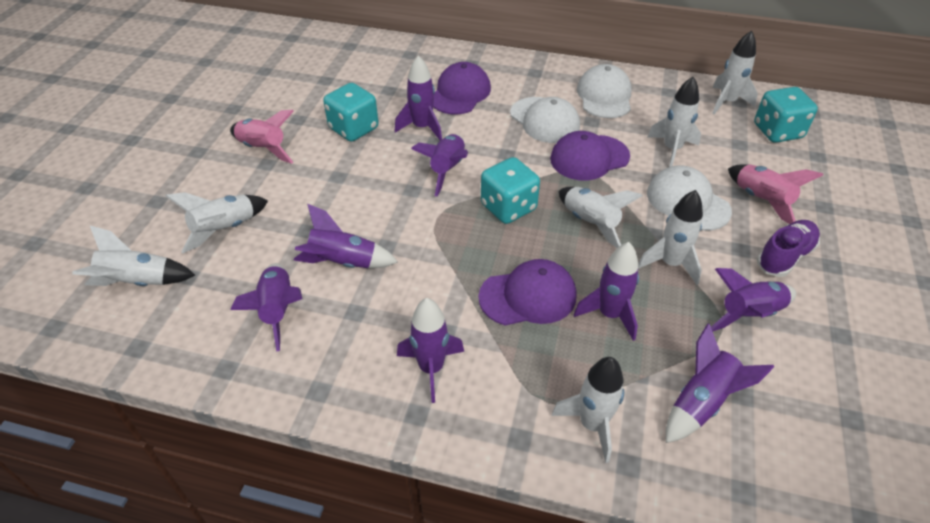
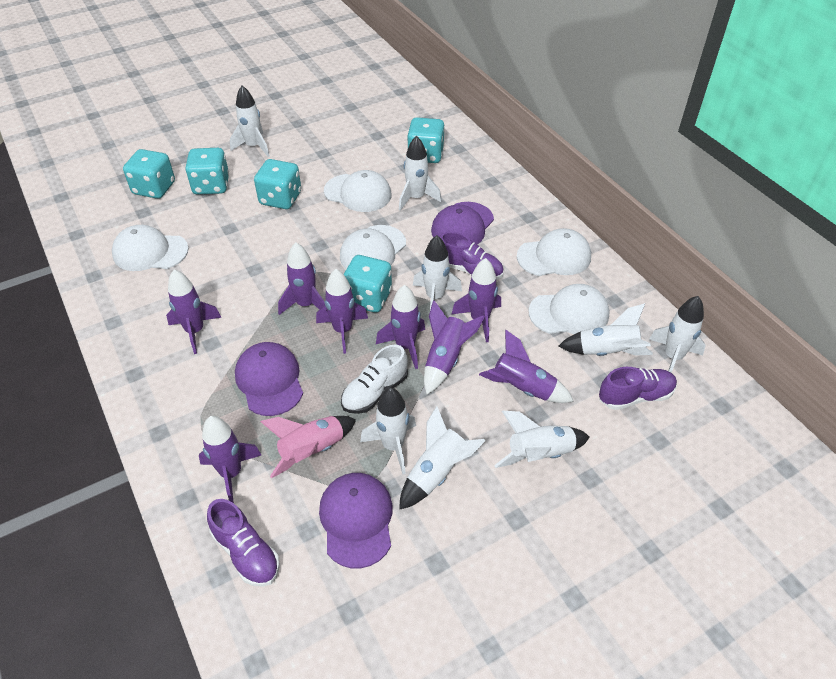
pink rocket: [230,110,294,164] [728,165,823,224] = 2 -> [260,416,356,478] = 1
purple shoe: [757,220,820,277] = 1 -> [207,499,280,587] [440,232,503,280] [599,367,677,410] = 3
turquoise dice: [323,83,379,142] [481,157,540,224] [754,87,818,143] = 3 -> [123,149,175,199] [185,148,229,195] [254,159,301,209] [344,255,392,313] [407,117,445,163] = 5
white cap: [510,97,580,143] [577,64,632,118] [647,165,732,231] = 3 -> [112,225,189,271] [324,170,391,212] [340,225,406,269] [517,228,591,276] [528,284,610,334] = 5
white rocket: [72,226,195,286] [166,192,268,253] [551,357,624,463] [559,187,643,248] [638,190,703,285] [647,77,701,167] [712,31,758,115] = 7 -> [230,86,270,157] [360,388,416,474] [399,136,441,211] [399,406,485,510] [413,235,462,310] [494,411,589,468] [558,303,653,356] [649,296,706,373] = 8
white shoe: none = 0 -> [341,344,408,414] = 1

